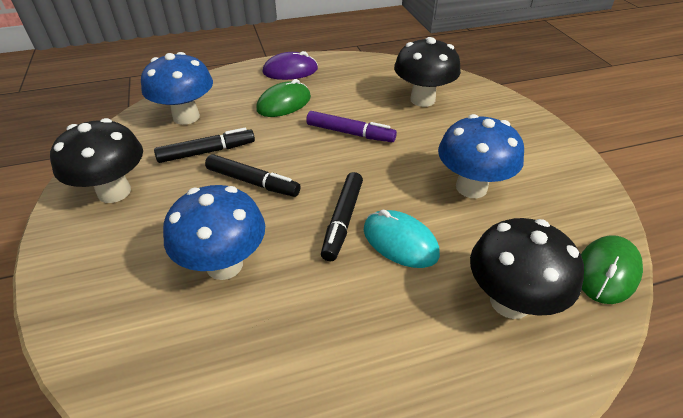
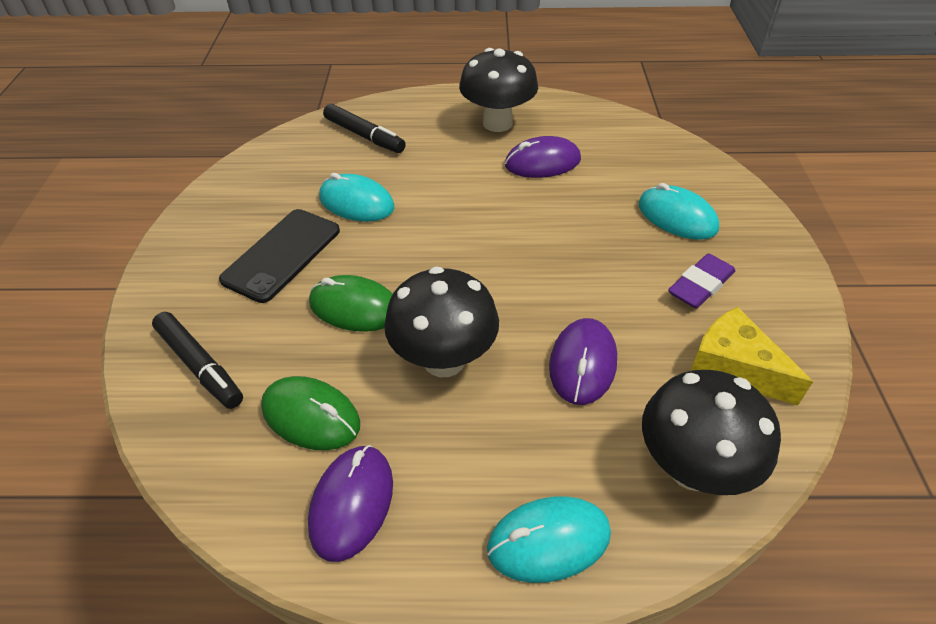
black marker: [154,128,255,163] [205,154,301,197] [321,172,363,261] = 3 -> [152,312,243,409] [323,104,406,153] = 2
black phone: none = 0 -> [219,209,340,303] = 1
blue mushroom: [141,52,213,125] [163,185,265,280] [438,114,524,198] = 3 -> none = 0
purple eraser: none = 0 -> [668,253,735,309] = 1
purple marker: [306,111,397,142] = 1 -> none = 0
purple mouse: [263,51,318,80] = 1 -> [308,445,393,562] [505,136,581,178] [549,318,617,405] = 3
turquoise mouse: [364,209,440,268] = 1 -> [319,173,394,221] [487,496,611,583] [639,183,719,240] = 3
yellow cheese: none = 0 -> [690,307,813,405] = 1

